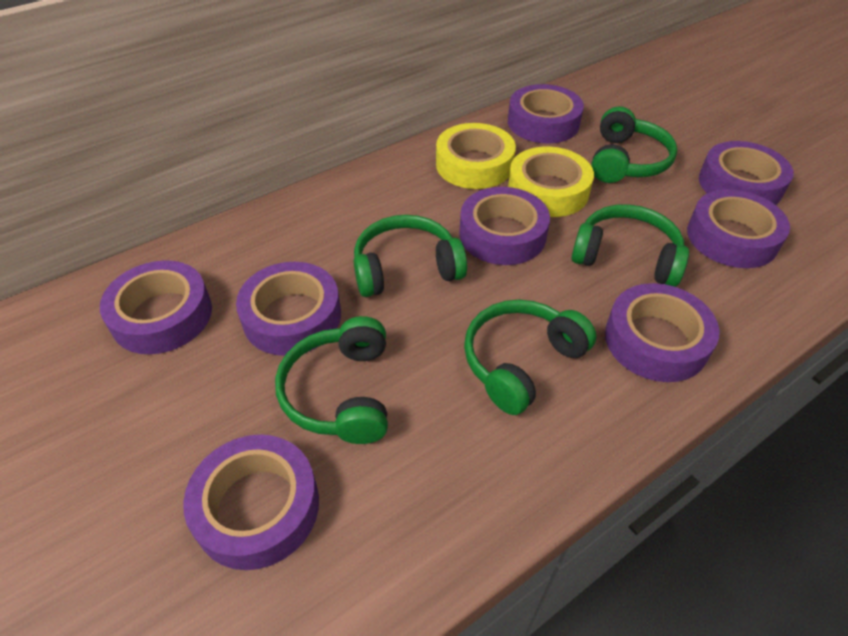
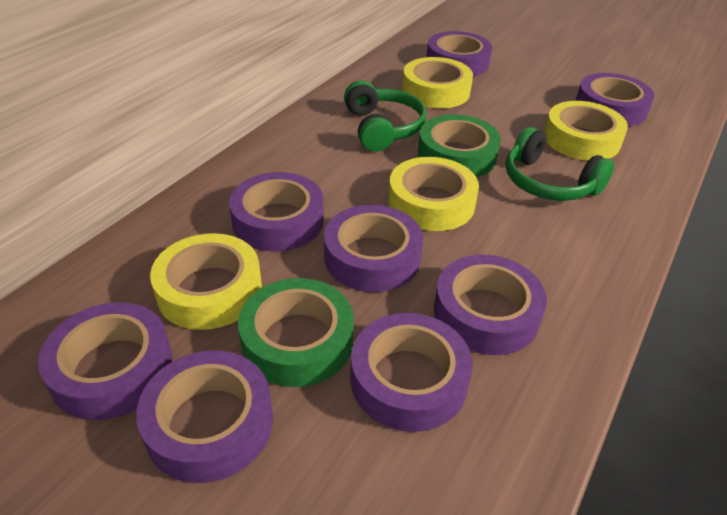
green headphones: [275,316,388,444] [354,215,467,297] [464,300,596,415] [572,204,689,287] [591,106,677,183] = 5 -> [344,80,427,151] [506,127,614,201] = 2
green tape: none = 0 -> [238,278,354,387] [418,115,501,177] = 2
yellow tape: [436,123,516,189] [508,147,594,217] = 2 -> [150,233,262,330] [388,157,479,231] [402,57,473,108] [544,101,628,161] = 4

